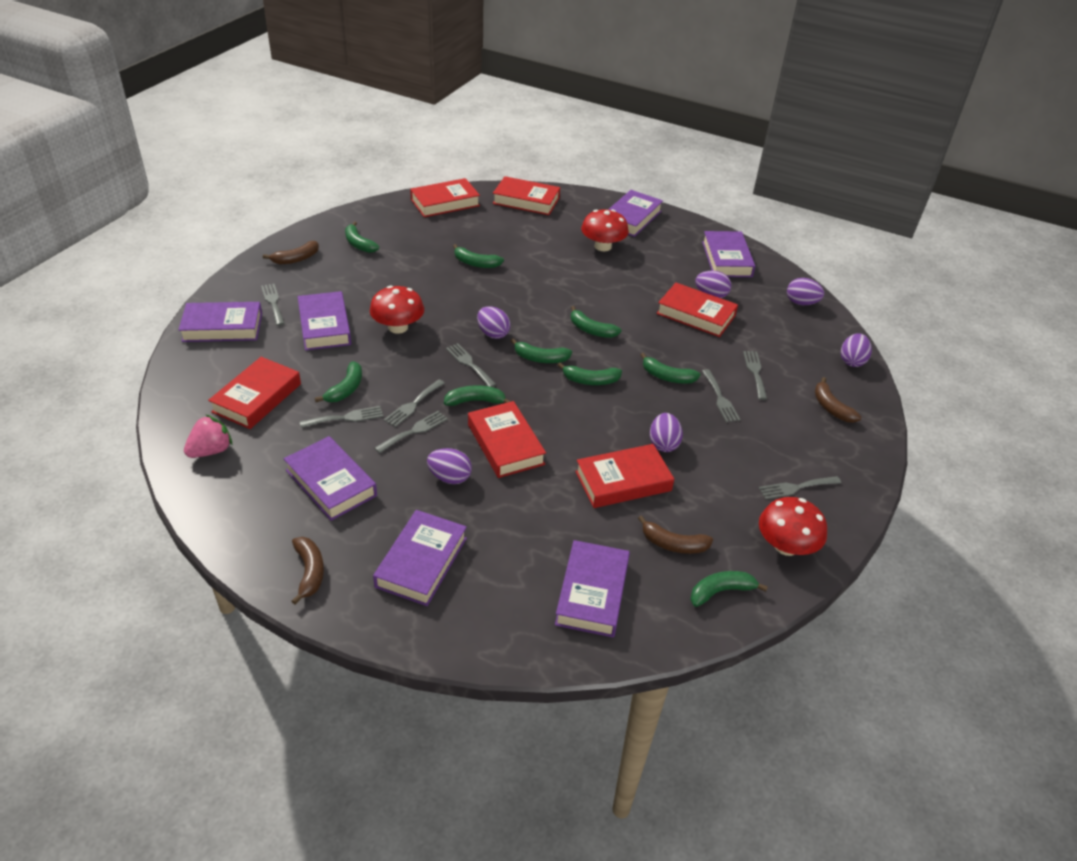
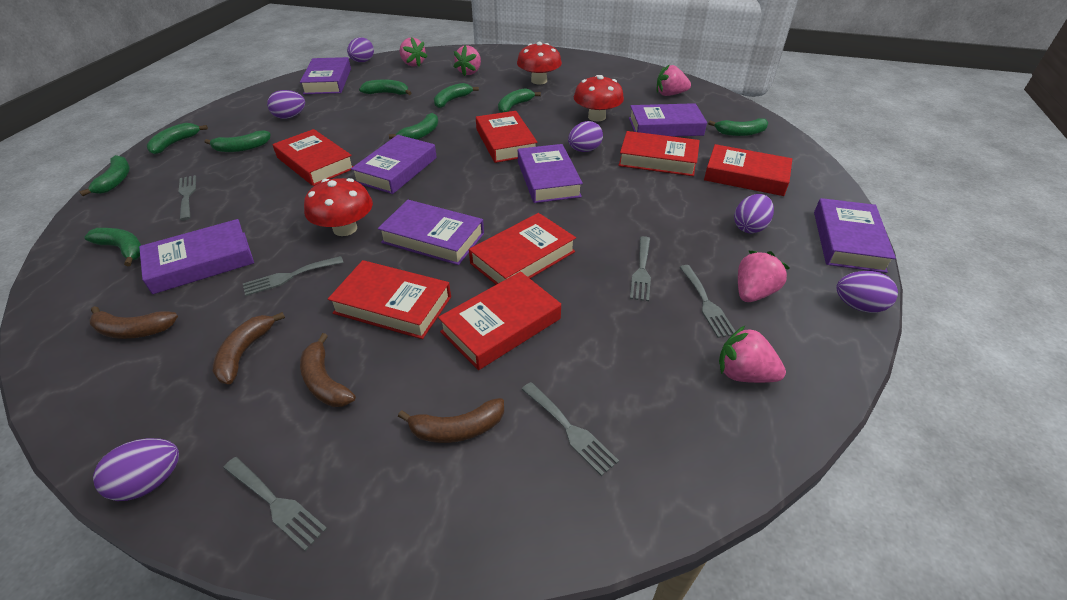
grey fork: [261,284,285,326] [300,406,383,428] [374,411,448,453] [384,379,445,427] [446,343,496,387] [702,369,740,422] [743,351,767,400] [759,476,841,500] = 8 -> [179,175,196,220] [223,457,327,551] [243,256,344,296] [521,382,619,476] [630,236,651,301] [679,265,736,338] = 6
pink strawberry: [184,414,232,458] = 1 -> [399,37,428,67] [454,45,481,76] [656,64,691,96] [719,326,786,383] [738,250,790,302] = 5
red book: [208,357,301,429] [410,178,480,217] [468,401,546,478] [493,176,560,215] [575,444,674,508] [656,283,738,337] = 6 -> [273,129,353,186] [328,260,451,339] [438,271,561,370] [469,213,576,285] [476,111,538,163] [618,131,700,176] [704,144,792,196] = 7

